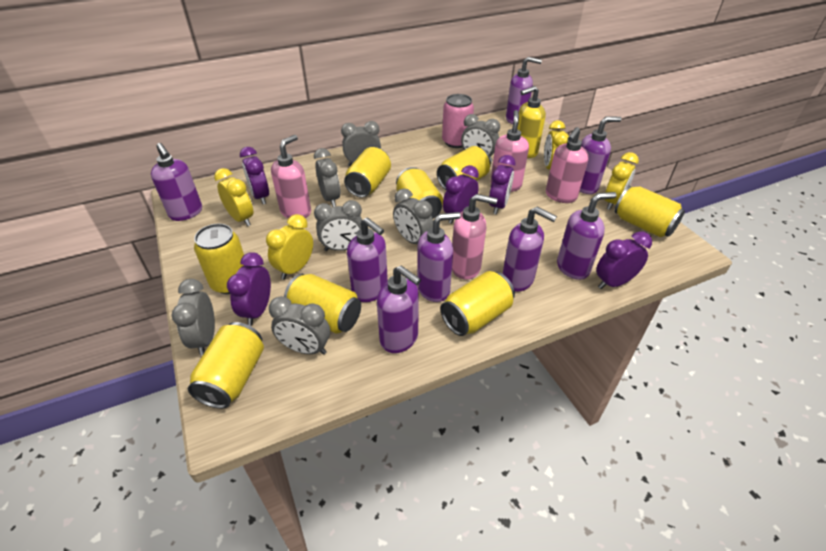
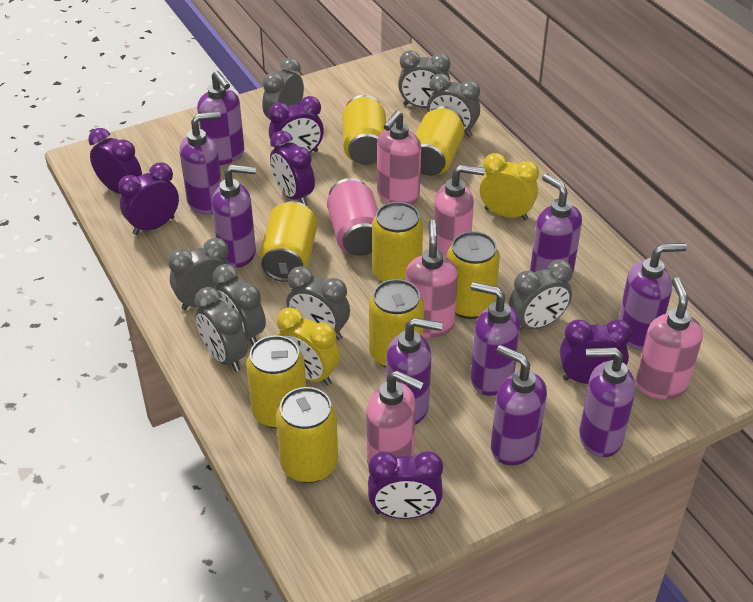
grey clock: [172,279,215,356] [269,296,330,355] [314,148,340,207] [314,200,362,251] [341,121,381,166] [393,188,433,244] [461,114,500,162] = 7 -> [168,238,230,310] [195,287,248,372] [212,264,266,345] [262,58,304,119] [286,266,350,340] [398,50,450,108] [427,74,480,137] [509,260,573,331] = 8
pink soap dispenser: [271,135,311,219] [452,194,497,279] [490,110,529,192] [546,127,589,203] = 4 -> [366,370,424,467] [377,110,421,205] [405,219,458,338] [434,164,485,257] [636,277,703,399] = 5
purple clock: [227,252,271,326] [240,147,269,204] [443,165,479,224] [489,155,516,214] [596,231,652,289] = 5 -> [88,128,142,194] [118,162,179,235] [269,96,324,153] [270,131,315,205] [368,451,443,519] [560,319,632,384] = 6
purple soap dispenser: [151,143,202,221] [347,217,388,302] [377,266,421,353] [417,212,461,302] [502,207,557,292] [506,57,542,124] [557,192,617,280] [579,117,621,194] = 8 -> [180,111,222,215] [197,71,244,165] [212,164,256,268] [386,318,443,425] [471,282,521,396] [491,345,547,465] [530,174,582,273] [579,347,635,458] [618,243,687,351] = 9
yellow clock: [214,168,253,226] [266,214,313,280] [544,120,569,170] [604,152,639,210] = 4 -> [277,307,340,386] [480,153,539,220] = 2
yellow soap dispenser: [518,86,546,158] = 1 -> none = 0

